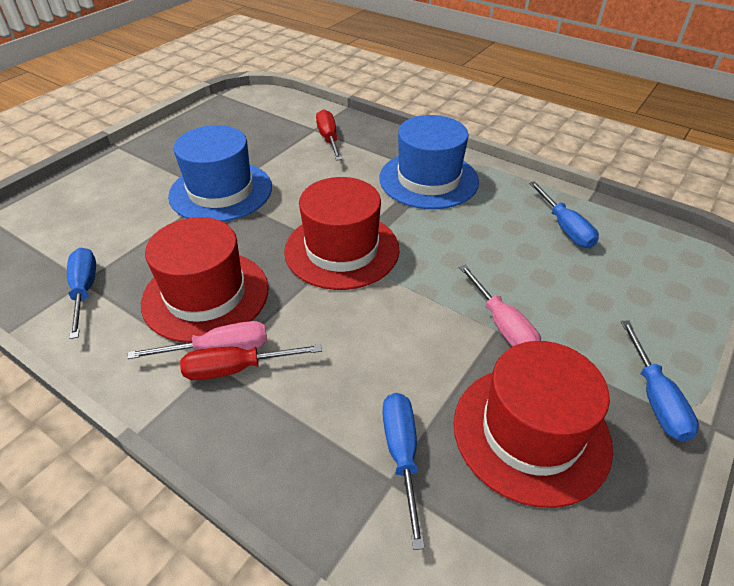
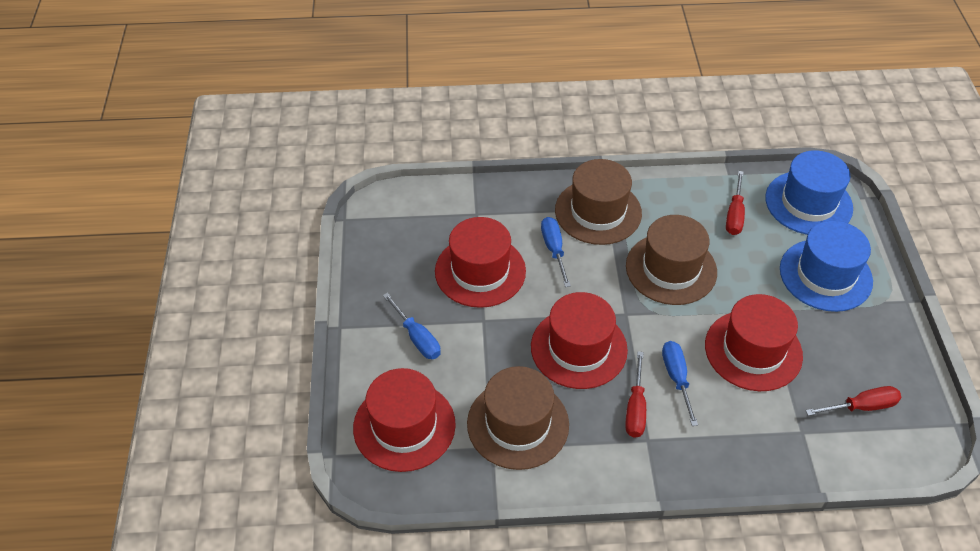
blue screwdriver: [67,248,96,339] [383,393,425,550] [529,181,599,248] [621,320,699,442] = 4 -> [383,293,441,359] [541,217,571,287] [662,341,698,426] = 3
brown hat: none = 0 -> [467,366,569,470] [555,159,642,245] [626,215,717,305] = 3
pink screwdriver: [127,321,267,359] [459,265,541,347] = 2 -> none = 0
red hat: [141,217,268,343] [284,177,399,290] [454,341,613,508] = 3 -> [353,368,456,472] [435,217,526,308] [531,292,628,389] [705,294,803,391] = 4
red screwdriver: [180,344,322,380] [316,109,342,161] = 2 -> [625,351,646,438] [726,171,745,235] [805,386,901,416] = 3

